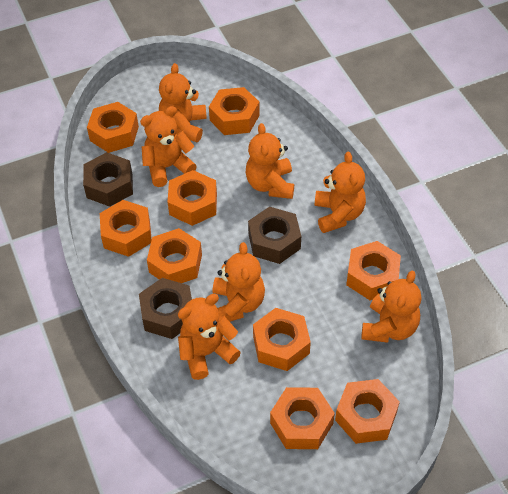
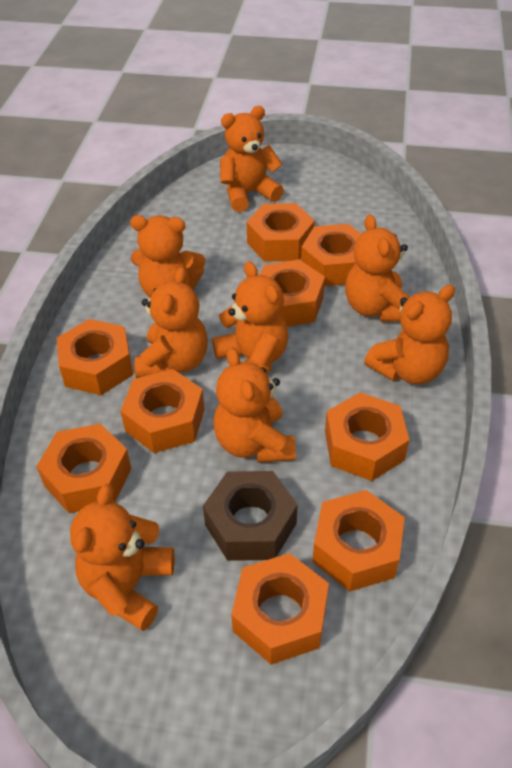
brown nut: [83,152,133,207] [139,278,192,339] [248,207,301,264] = 3 -> [203,471,298,561] = 1
orange teddy bear: [140,106,197,187] [159,63,207,142] [178,294,241,380] [213,242,265,322] [246,123,294,199] [314,152,366,233] [361,271,421,343] = 7 -> [70,484,175,631] [130,215,205,298] [134,267,208,378] [212,261,289,374] [213,348,296,463] [220,106,284,212] [345,214,410,322] [364,285,455,384] = 8

